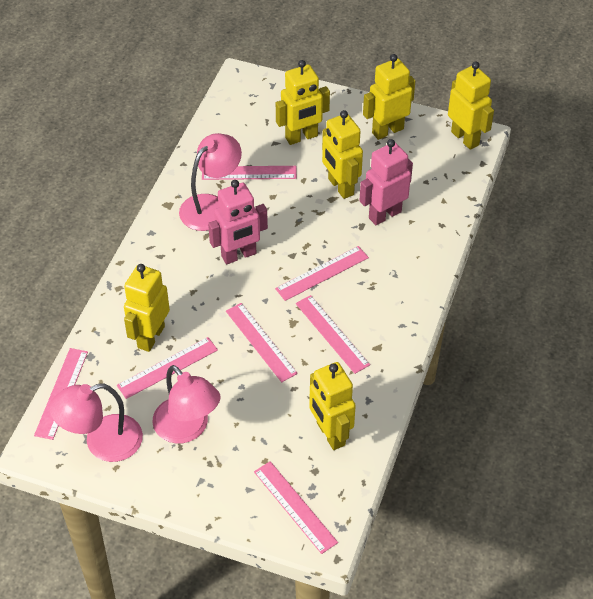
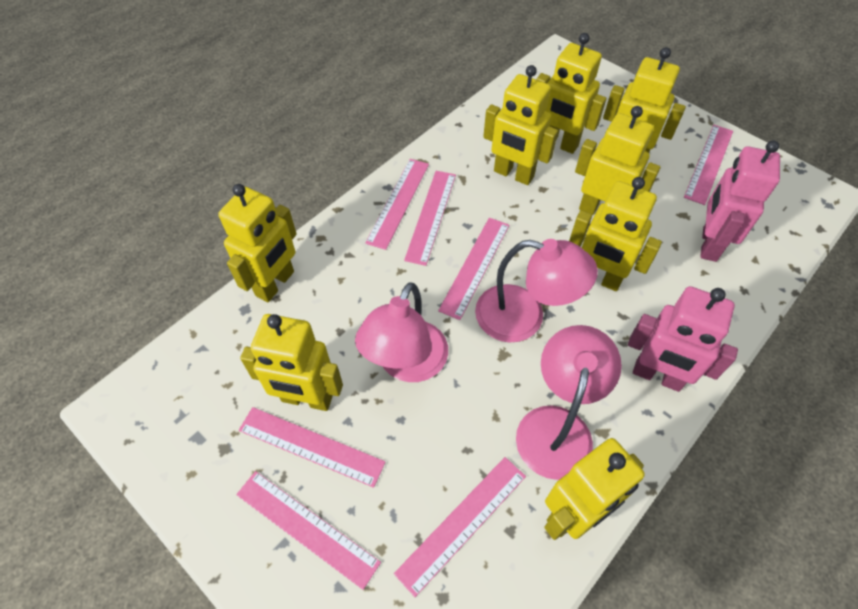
yellow robot: [124,264,170,352] [276,60,330,145] [309,362,356,450] [322,110,363,199] [363,54,415,140] [448,61,494,150] = 6 -> [218,184,297,302] [240,314,343,411] [483,65,558,185] [537,33,607,154] [544,438,645,540] [569,177,662,291] [575,106,660,215] [603,47,686,153] = 8

